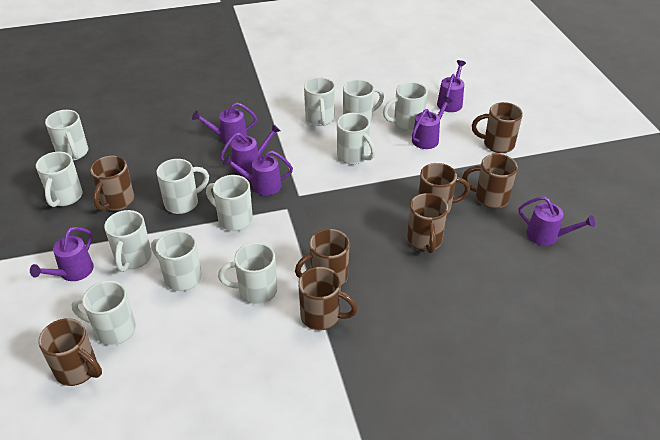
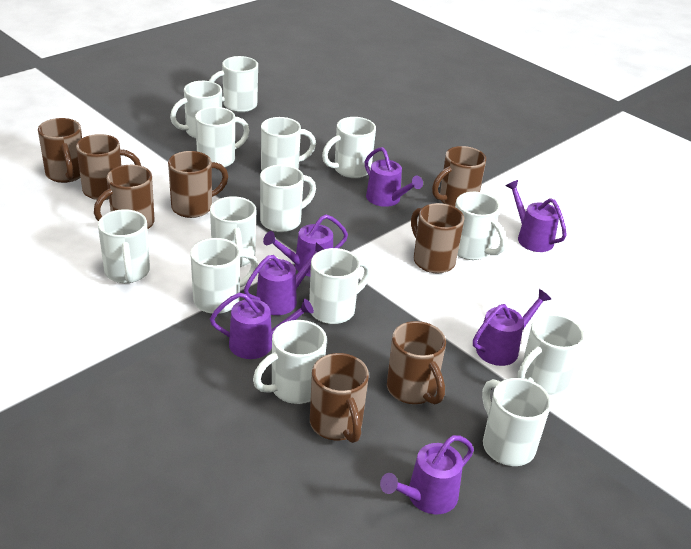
white mug: [36,152,82,207] [45,110,88,161] [72,281,136,345] [104,210,152,272] [151,231,202,291] [156,159,209,214] [206,175,253,231] [218,242,277,304] [304,77,335,126] [337,113,376,164] [343,79,384,124] [383,82,428,131] = 12 -> [98,209,150,283] [170,81,222,139] [190,238,258,314] [195,107,249,169] [209,56,258,112] [210,196,256,267] [253,320,327,404] [260,165,316,232] [261,117,316,171] [309,248,371,324] [322,117,376,178] [455,192,506,260] [482,378,551,466] [517,314,584,395] = 14

